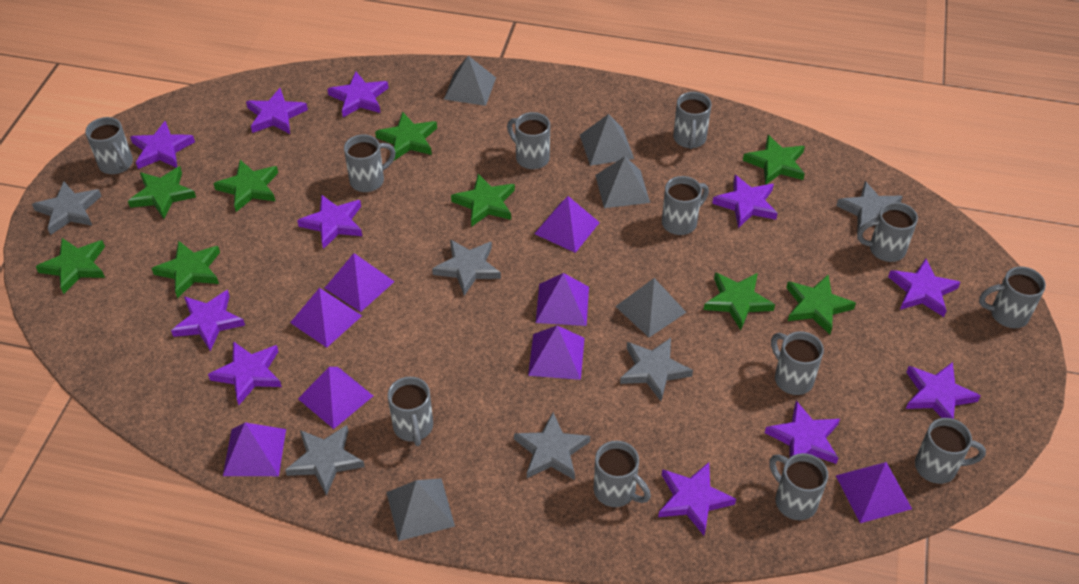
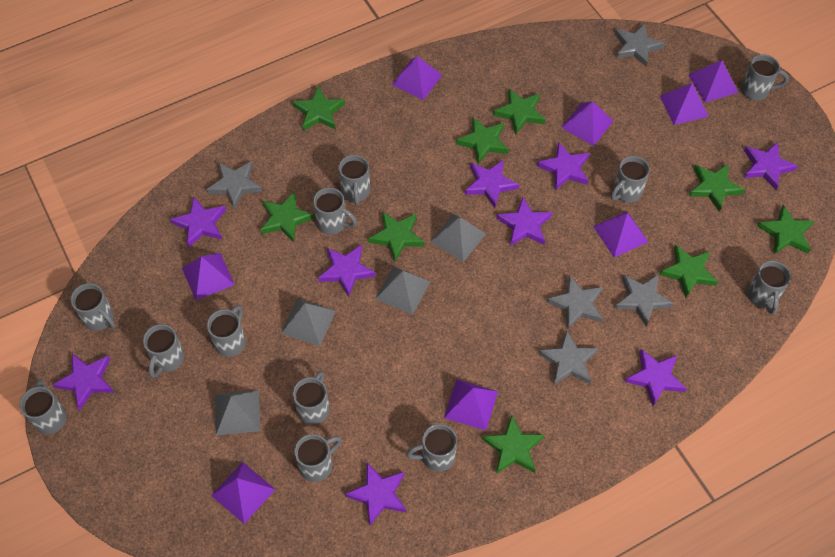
grey pyramid: [386,478,455,541] [444,56,496,106] [580,114,634,166] [595,156,650,208] [615,278,687,337] = 5 -> [215,390,260,435] [281,298,336,346] [375,266,430,315] [430,214,486,262] = 4
grey star: [32,181,101,235] [285,425,365,496] [432,239,501,296] [514,412,590,480] [620,338,693,401] [836,181,903,232] = 6 -> [206,161,263,209] [538,331,599,385] [547,275,603,329] [615,24,665,67] [615,274,674,326] = 5
purple star: [130,121,195,169] [171,290,245,351] [208,341,282,405] [246,88,308,134] [297,194,362,249] [328,72,388,117] [658,462,736,535] [712,175,778,228] [765,401,840,464] [888,259,961,317] [906,362,981,419] = 11 -> [53,353,114,410] [170,197,226,248] [318,245,376,297] [345,463,407,527] [465,159,519,208] [496,197,552,246] [537,142,590,190] [625,349,687,406] [744,142,798,190] = 9

